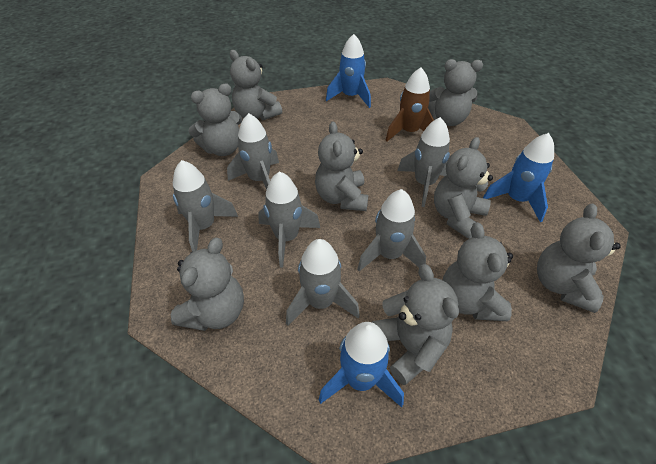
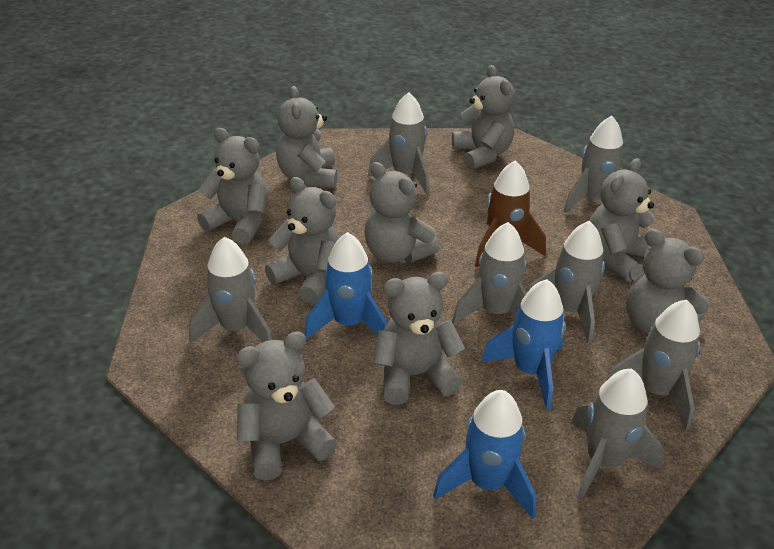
grey rocket: [173,160,238,252] [227,113,279,190] [258,171,320,268] [286,239,360,326] [358,189,426,271] [397,117,450,207] = 6 -> [189,237,272,343] [368,92,429,194] [452,222,527,324] [527,221,605,343] [563,116,623,213] [571,369,663,501] [605,299,700,430] = 7

